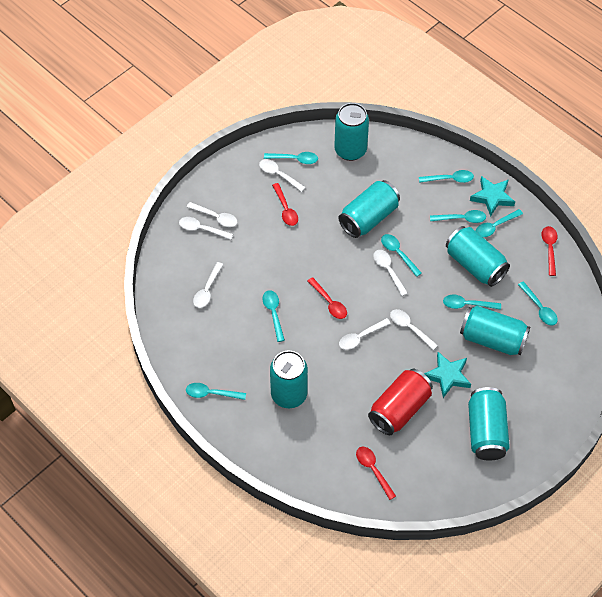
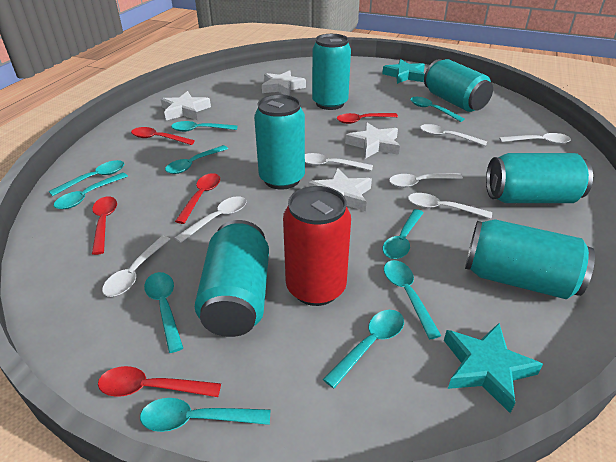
red spoon: [272,183,298,226] [308,277,347,319] [356,447,396,500] [542,226,557,276] = 4 -> [92,196,117,255] [98,366,221,397] [131,127,195,145] [175,173,220,224] [337,113,398,124] = 5
turquoise spoon: [186,383,246,400] [262,290,285,342] [264,152,318,164] [381,234,422,277] [419,170,474,183] [430,210,486,223] [443,295,501,310] [476,209,523,237] [518,281,558,325] = 9 -> [49,160,125,196] [54,172,128,209] [140,398,270,432] [144,272,183,353] [165,145,228,174] [171,121,238,132] [323,310,404,388] [383,209,424,259] [384,260,441,339] [410,97,465,122] = 10
white star: none = 0 -> [161,91,211,120] [262,70,306,95] [309,168,372,211] [345,122,400,159] = 4

